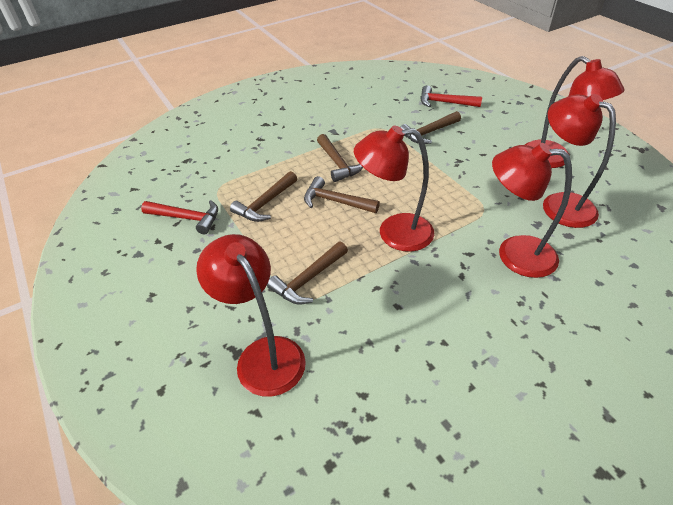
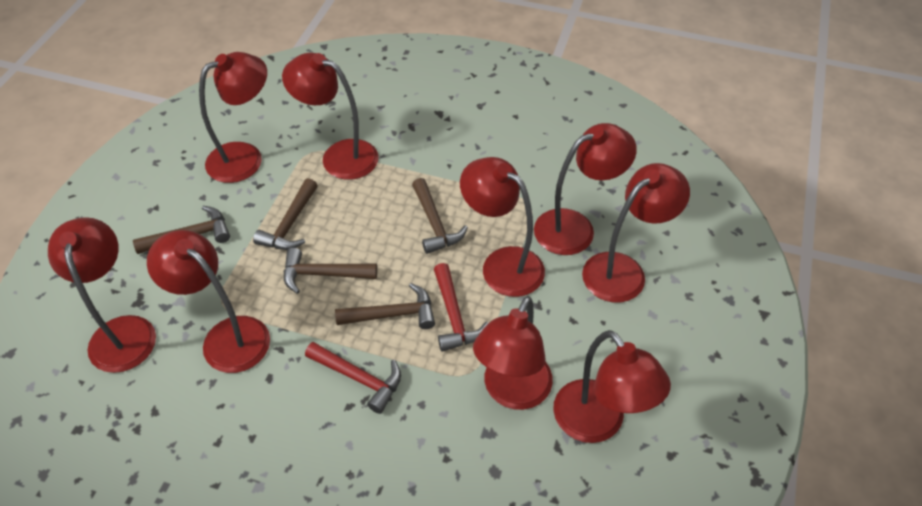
red lamp: [196,234,306,397] [354,126,434,252] [492,143,572,278] [525,56,625,168] [543,94,616,228] = 5 -> [48,217,156,373] [147,230,270,373] [199,52,267,183] [282,53,379,180] [460,157,545,297] [473,296,553,410] [534,123,637,255] [553,330,671,443] [582,163,690,302] = 9

